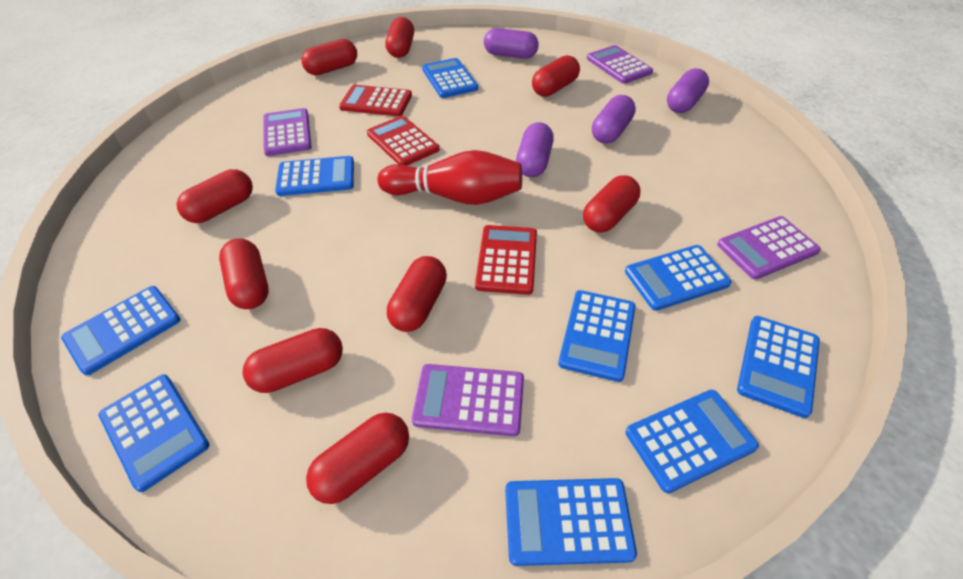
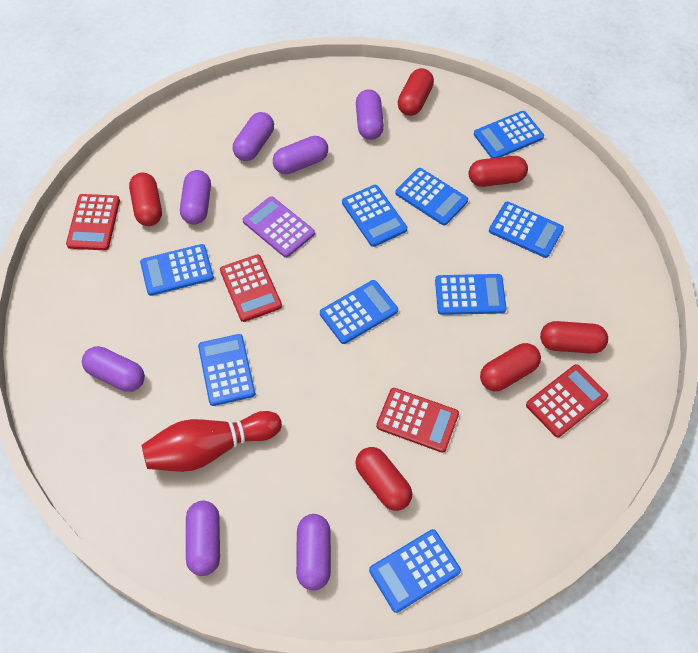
purple calculator: [263,108,312,156] [412,364,524,436] [587,45,653,84] [717,216,821,280] = 4 -> [243,196,315,258] = 1
purple capsule: [484,28,539,59] [516,122,554,177] [592,95,636,144] [667,68,709,113] = 4 -> [82,346,145,392] [180,170,211,225] [186,501,220,576] [233,112,274,161] [273,136,328,174] [296,514,331,590] [356,90,384,140] = 7
red calculator: [339,85,412,117] [367,116,440,166] [475,225,537,295] = 3 -> [66,194,120,250] [220,254,282,322] [376,388,459,453] [526,364,608,438] = 4
red capsule: [177,169,253,223] [219,238,269,309] [242,328,343,393] [301,39,357,75] [306,412,409,504] [385,17,414,58] [387,256,447,332] [532,55,580,97] [583,175,640,233] = 9 -> [129,173,162,226] [355,447,412,511] [398,68,434,116] [469,156,528,187] [480,343,541,391] [540,321,608,354] = 6

